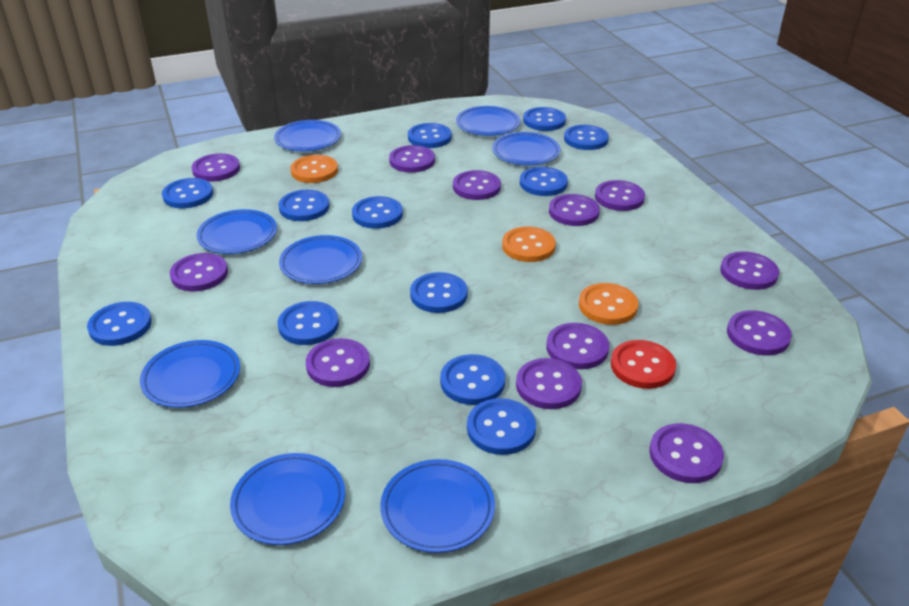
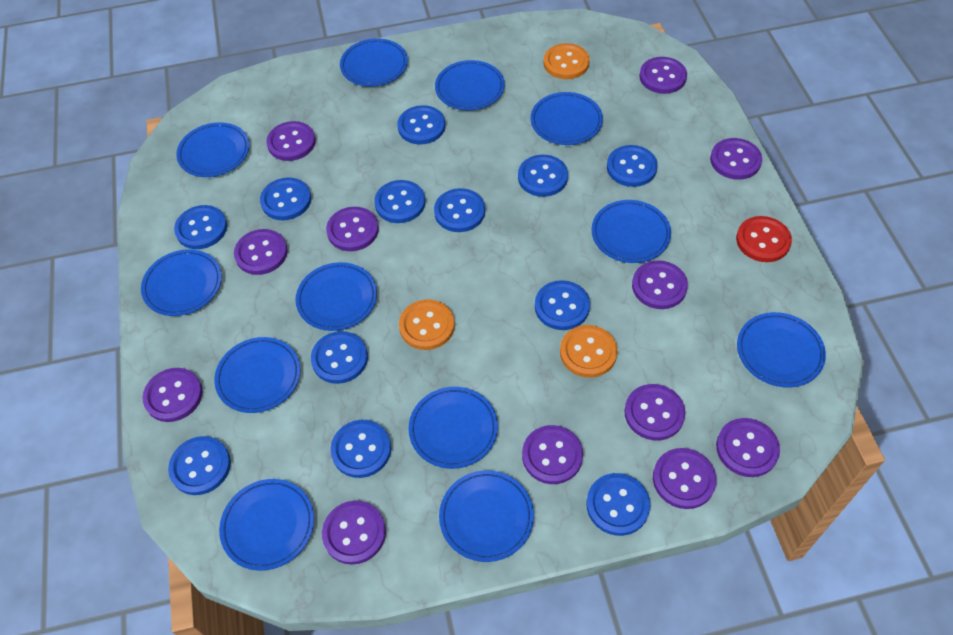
blue plate: [140,340,240,408] [196,209,277,254] [230,453,345,545] [274,120,341,152] [279,235,362,284] [380,459,495,553] [456,106,520,136] [492,132,561,165] = 8 -> [141,249,222,316] [176,122,249,177] [214,337,301,413] [219,479,314,571] [296,262,377,331] [340,38,408,87] [408,387,498,469] [435,60,505,110] [439,470,534,562] [530,92,603,145] [591,200,671,263] [737,312,826,388] = 12

